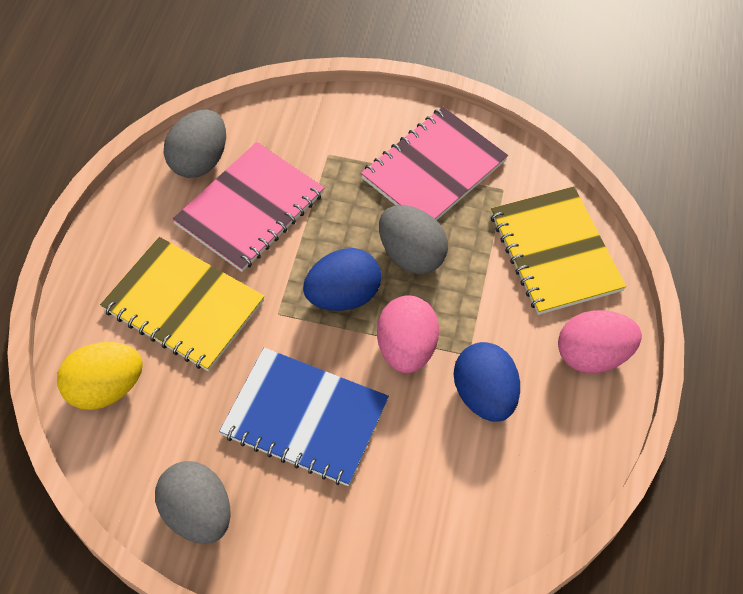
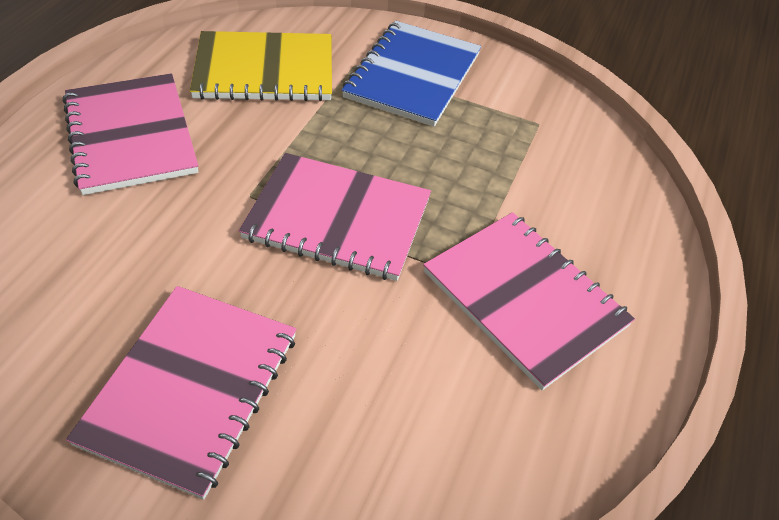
blue egg: [303,248,381,311] [454,342,520,422] = 2 -> none = 0
grey egg: [155,461,230,544] [164,110,226,178] [379,205,448,274] = 3 -> none = 0
pink egg: [377,295,439,373] [558,310,642,373] = 2 -> none = 0
pink notebook: [173,142,324,272] [361,107,508,220] = 2 -> [63,73,198,195] [66,286,297,500] [239,153,431,281] [423,212,635,390] = 4
yellow egg: [57,342,143,410] = 1 -> none = 0
yellow notebook: [100,237,265,371] [491,186,626,315] = 2 -> [190,31,332,101] = 1

